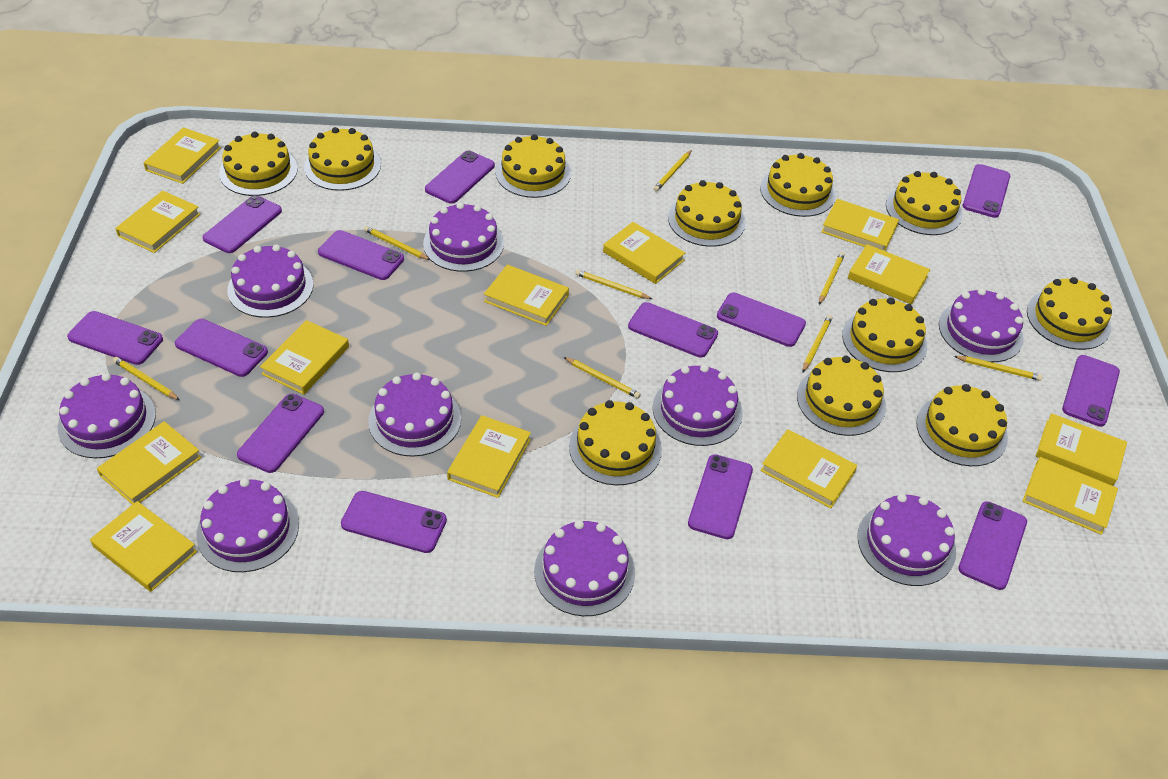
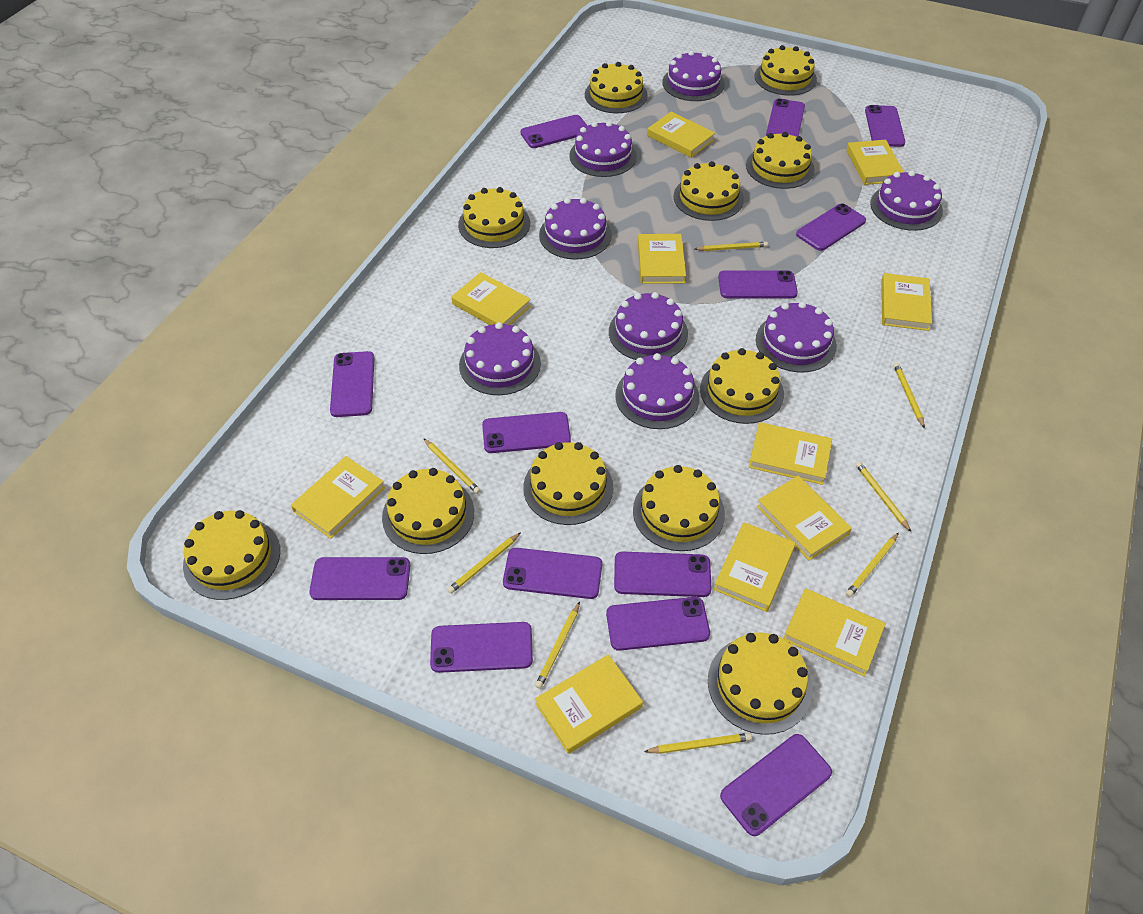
purple cake: [58,373,156,458] [196,478,299,572] [227,244,314,318] [368,373,461,457] [423,202,504,272] [534,520,635,616] [653,365,743,446] [858,494,956,586] [939,288,1024,362] = 9 -> [459,322,541,395] [539,198,612,260] [570,121,637,177] [609,292,688,360] [615,353,699,429] [662,51,725,101] [756,302,837,372] [870,171,943,231] = 8
yellow book: [90,501,197,592] [97,421,202,505] [115,191,200,253] [144,127,221,184] [260,320,349,395] [447,415,531,498] [484,264,569,326] [603,222,685,284] [760,429,857,509] [821,199,899,251] [848,244,930,305] [1023,457,1118,535] [1036,413,1127,486] = 13 -> [291,456,385,539] [451,272,531,325] [535,654,643,754] [638,234,686,284] [647,112,715,158] [714,522,796,612] [748,422,832,485] [757,476,852,561] [783,588,886,677] [846,140,904,185] [881,273,932,331] = 11

